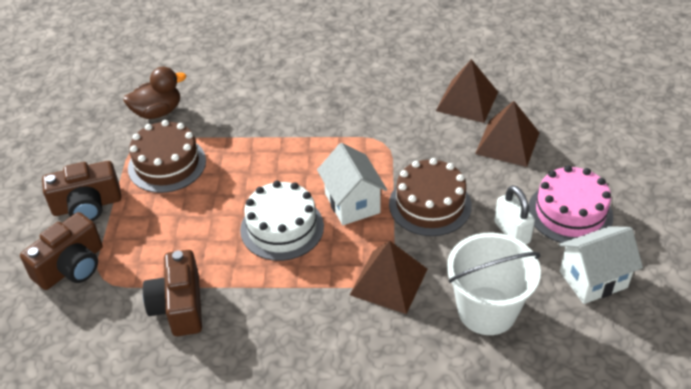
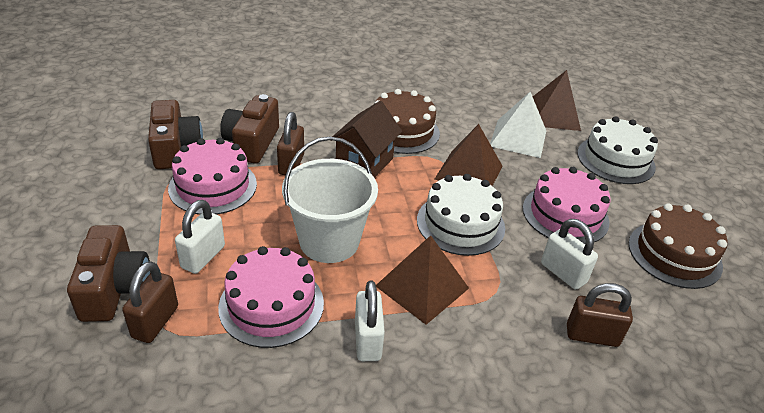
brown duck: [123,67,186,119] = 1 -> none = 0
brown house: none = 0 -> [330,101,402,178] = 1
brown padlock: none = 0 -> [122,261,178,343] [277,112,304,175] [567,283,633,347] = 3
pink cake: [529,165,613,243] = 1 -> [168,138,257,215] [218,246,324,348] [523,167,611,244] = 3
white cake: [240,181,324,261] = 1 -> [417,174,505,256] [577,116,658,184] = 2
white house: [317,143,387,225] [559,226,643,304] = 2 -> none = 0
white padlock: [494,185,535,244] = 1 -> [175,200,225,274] [355,280,385,361] [541,219,598,290] = 3
white pyramid: none = 0 -> [490,92,546,158] = 1

